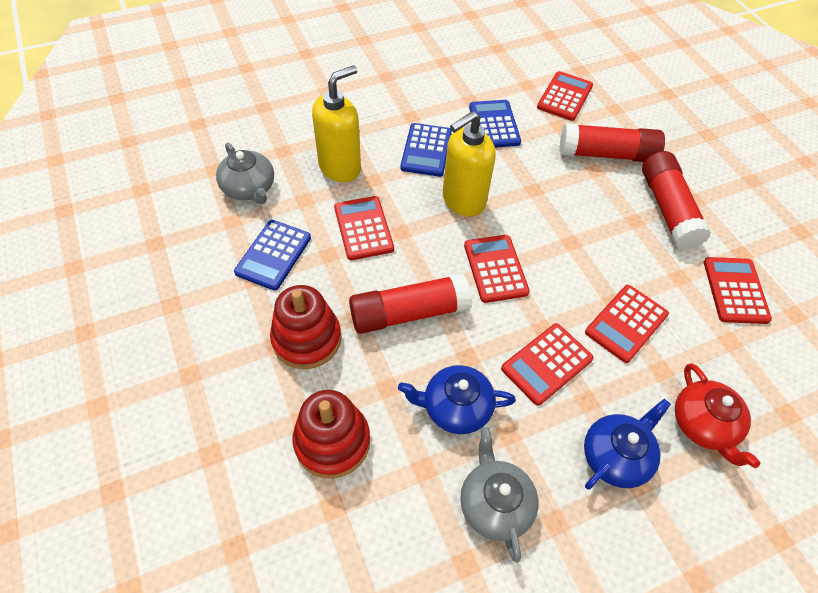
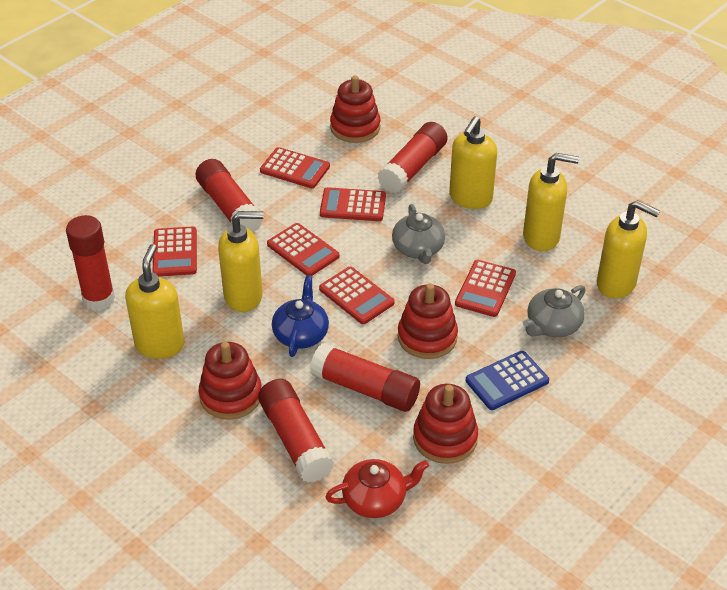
blue calculator: [234,220,311,291] [400,123,452,177] [469,100,521,148] = 3 -> [466,351,549,410] = 1
blue teapot: [398,365,516,434] [584,398,671,490] = 2 -> [272,275,329,357] = 1
red glue stick: [349,273,472,334] [559,123,665,162] [642,151,711,250] = 3 -> [66,215,115,311] [196,159,263,232] [258,379,334,483] [310,343,420,412] [377,122,447,194] = 5
red stacking toy: [270,285,341,369] [293,390,370,479] = 2 -> [199,342,261,420] [330,75,380,143] [398,283,458,359] [413,384,478,464] = 4
yellow soap dispenser: [312,65,361,182] [443,111,496,217] = 2 -> [125,244,184,359] [218,211,264,312] [449,116,497,209] [523,153,579,251] [597,200,660,299] = 5

